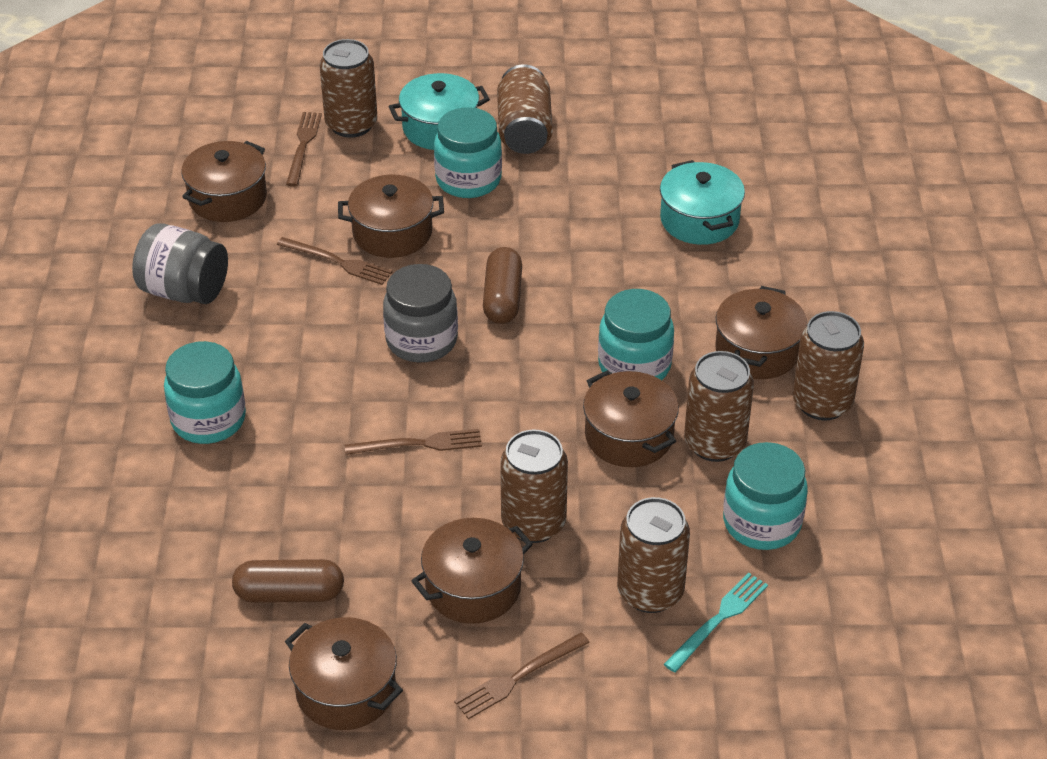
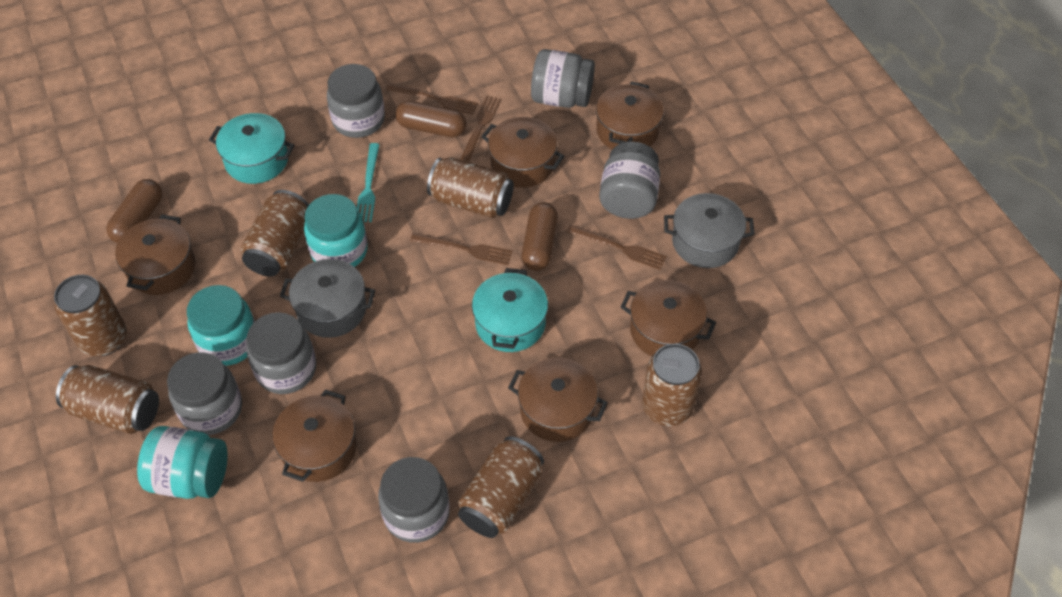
brown capsule: [232,559,344,603] [483,247,522,324] = 2 -> [106,179,162,243] [395,101,467,137] [522,202,558,271] = 3
grey jar: [132,224,228,304] [383,264,458,362] = 2 -> [167,352,242,435] [246,312,316,394] [327,64,385,138] [378,457,450,543] [531,49,595,108] [599,142,660,219] = 6
grey pot: none = 0 -> [280,259,375,338] [664,193,755,268] = 2
turquoise jar: [164,341,246,444] [434,107,502,198] [598,289,674,380] [723,442,808,550] = 4 -> [137,426,228,499] [187,285,255,366] [304,194,368,267] = 3

